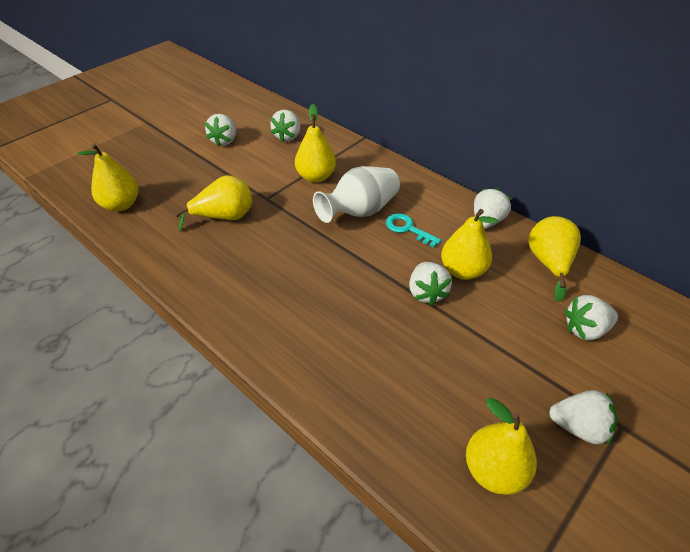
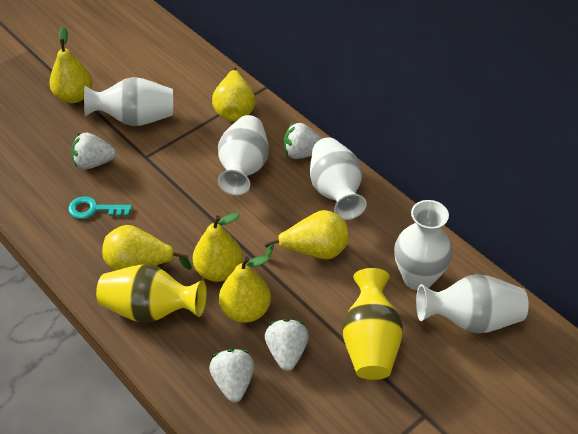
white strawberry: [205,114,236,146] [270,110,301,142] [409,262,452,306] [474,188,511,229] [549,390,618,445] [564,295,618,340] = 6 -> [71,133,116,169] [209,349,255,402] [265,319,309,371] [284,123,322,159] = 4
white vase: [313,166,400,223] = 1 -> [84,77,173,126] [218,115,269,195] [310,137,367,220] [394,200,453,290] [416,274,529,334] = 5
yellow vase: none = 0 -> [96,264,207,323] [342,268,403,380] = 2

